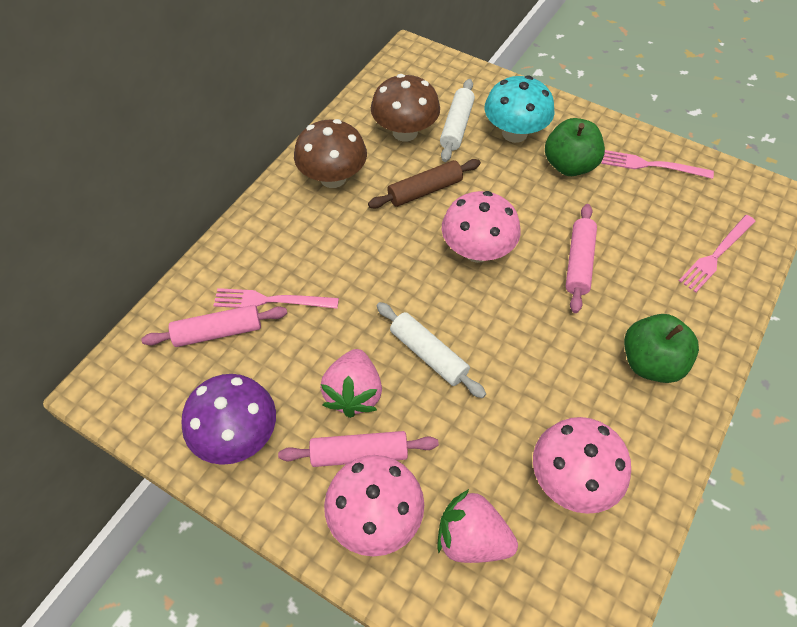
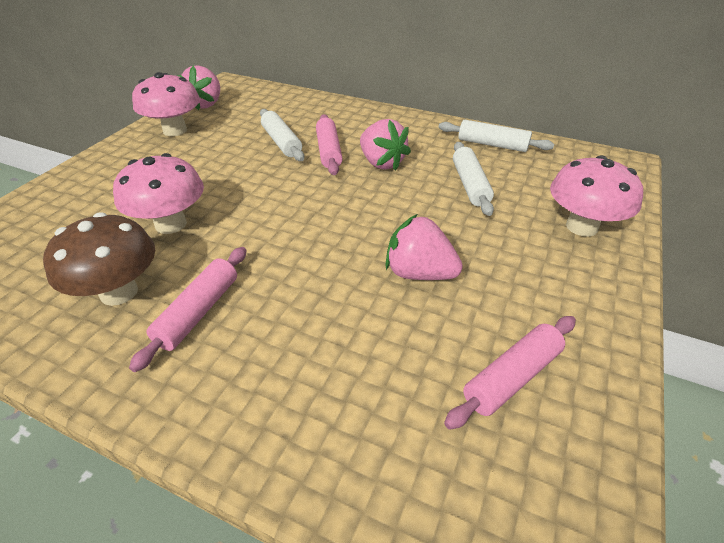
brown mushroom: [294,119,367,188] [371,74,440,142] = 2 -> [43,212,155,306] = 1
brown rolling pin: [368,159,481,209] = 1 -> none = 0
green apple: [545,118,605,176] [624,314,699,383] = 2 -> none = 0
pink fork: [213,288,339,309] [601,150,714,179] [679,215,756,292] = 3 -> none = 0
pink strawberry: [320,349,382,418] [437,489,518,563] = 2 -> [178,65,220,111] [360,119,411,171] [385,214,463,280] = 3
purple mushroom: [181,374,276,465] = 1 -> none = 0
turquoise mushroom: [485,76,554,143] = 1 -> none = 0
white rolling pin: [377,302,486,398] [440,79,475,162] = 2 -> [260,109,305,161] [439,120,554,152] [453,142,494,216] = 3

